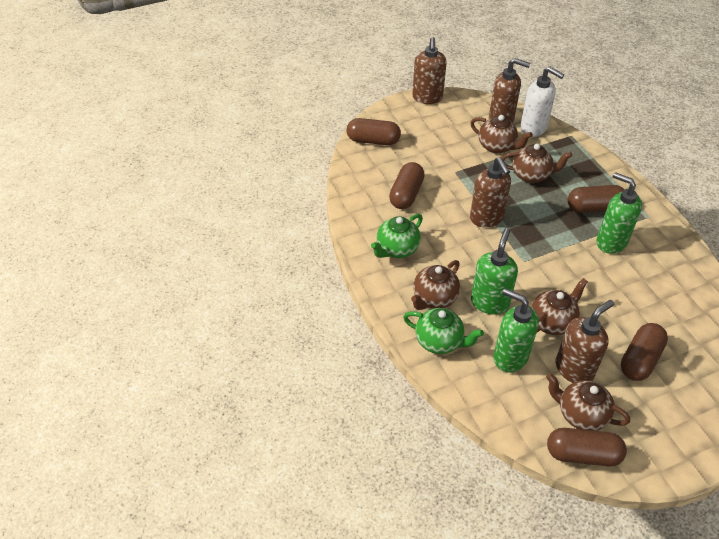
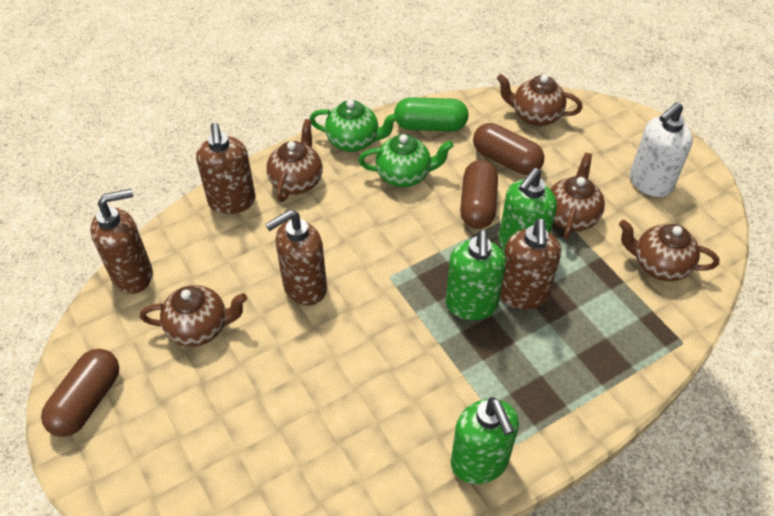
brown capsule: [347,118,401,145] [389,162,425,209] [547,428,627,466] [567,185,625,213] [621,323,668,381] = 5 -> [41,349,119,437] [460,160,498,229] [473,123,545,175] = 3
green capsule: none = 0 -> [394,97,469,131] = 1

